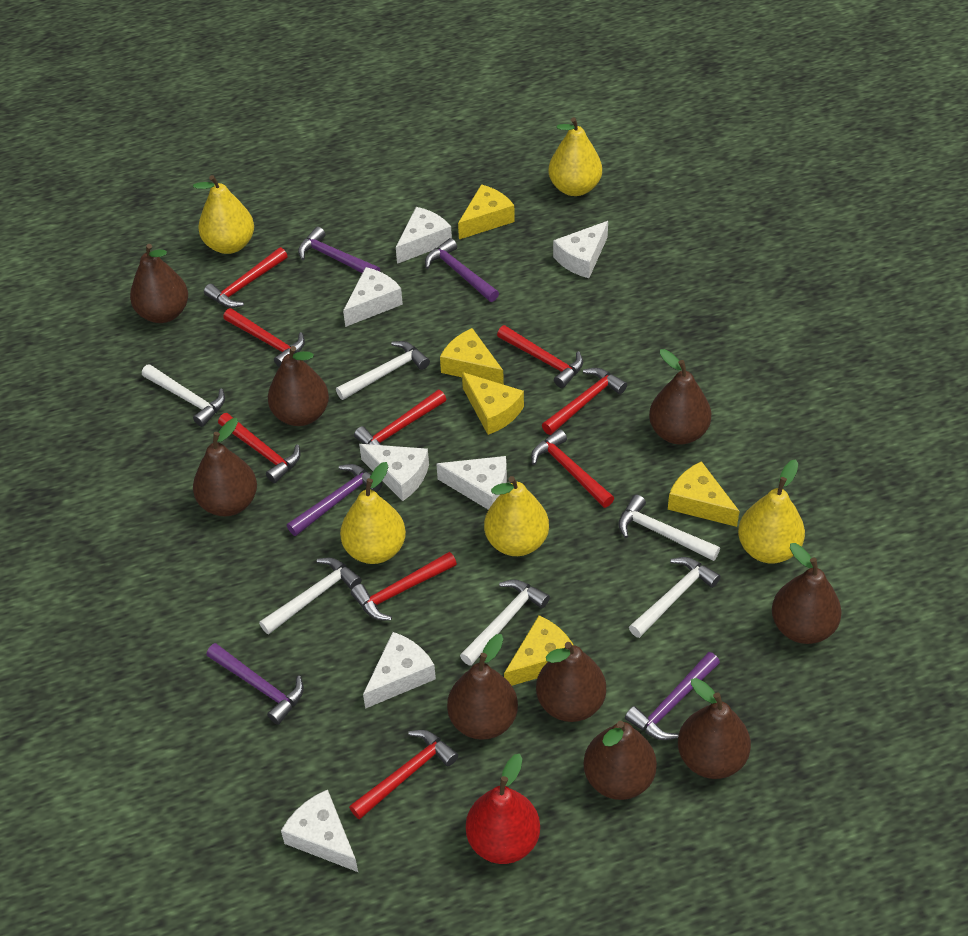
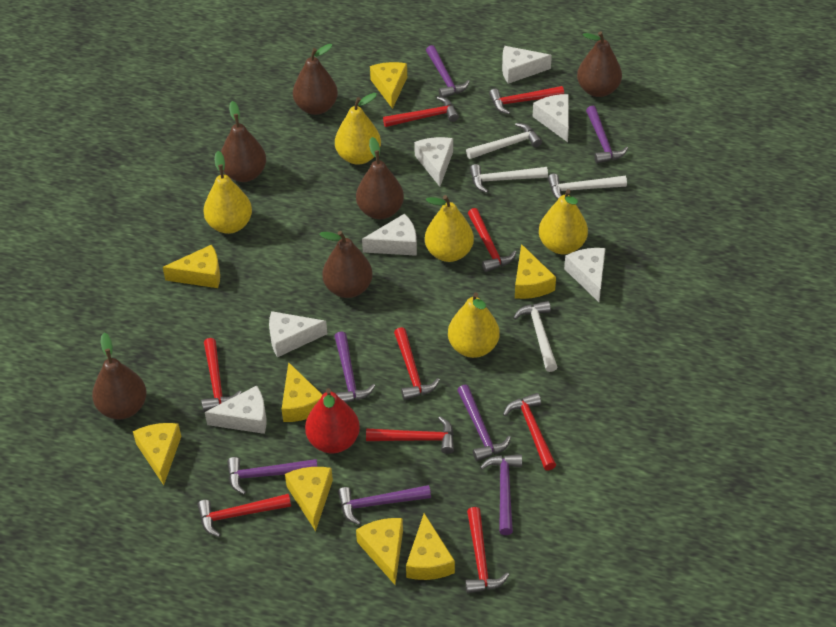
brown pear: [130,244,188,323] [193,418,257,516] [268,346,329,426] [447,634,518,740] [536,642,606,722] [583,721,657,800] [649,349,711,445] [678,678,751,779] [772,543,841,644] = 9 -> [92,333,147,419] [221,101,266,182] [293,44,338,115] [319,231,373,298] [356,137,404,219] [577,31,622,97] = 6
purple hammer: [206,643,304,725] [287,464,383,536] [298,227,380,273] [425,238,499,302] [625,652,720,740] = 5 -> [227,457,317,495] [334,332,375,403] [338,485,431,525] [426,45,470,98] [457,385,511,461] [480,454,522,535] [586,106,628,164] = 7
white hammer: [142,364,225,427] [259,557,362,635] [336,341,430,400] [460,580,550,666] [618,495,720,561] [629,557,720,638] = 6 -> [466,123,542,159] [470,164,548,193] [513,301,557,372] [548,174,627,199] = 4
yellow cheese: [440,328,504,385] [458,184,515,239] [462,372,524,435] [504,615,573,686] [668,461,739,527] = 5 -> [133,423,181,485] [163,245,220,288] [282,362,322,422] [285,467,333,531] [356,518,403,585] [370,62,407,109] [406,513,455,580] [515,244,556,299] = 8

